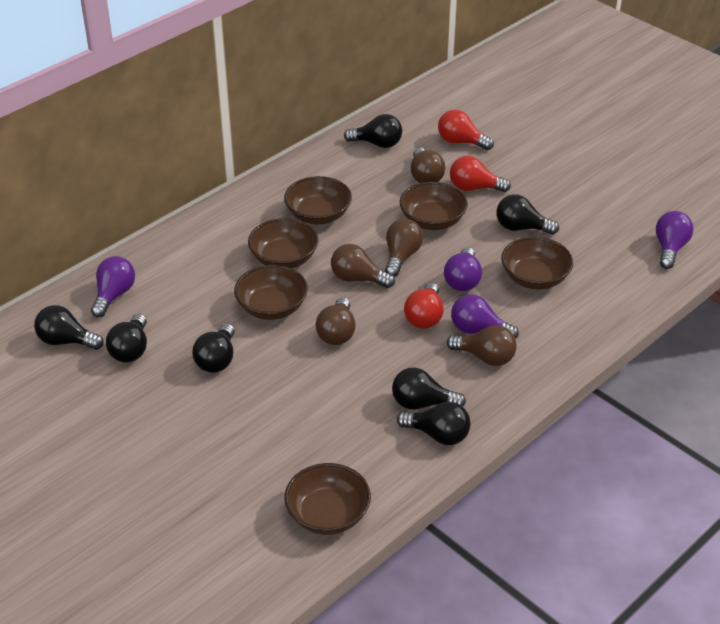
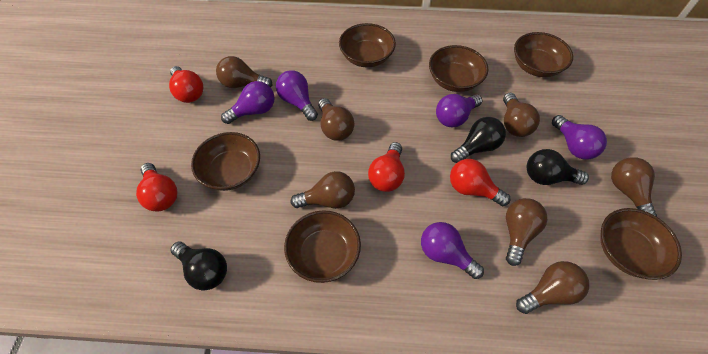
black light bulb: [34,305,104,350] [106,314,147,363] [192,324,235,373] [344,114,402,148] [392,367,466,410] [397,402,471,445] [496,194,559,235] = 7 -> [171,242,227,291] [451,117,506,163] [527,149,589,185] = 3
brown light bulb: [315,297,356,345] [331,244,395,288] [385,219,423,277] [411,148,445,183] [447,325,517,366] = 5 -> [216,56,273,88] [291,171,355,209] [318,98,354,141] [503,93,540,137] [506,198,547,266] [516,261,589,314] [611,157,657,217] = 7
purple light bulb: [91,256,135,317] [444,247,482,291] [451,294,519,339] [656,211,694,269] = 4 -> [221,81,275,124] [276,70,318,121] [421,222,484,279] [436,94,482,127] [552,115,607,159] = 5
red light bulb: [404,283,443,329] [438,110,494,150] [450,156,511,192] = 3 -> [136,163,177,212] [169,66,203,103] [368,142,405,192] [450,159,510,206] = 4

